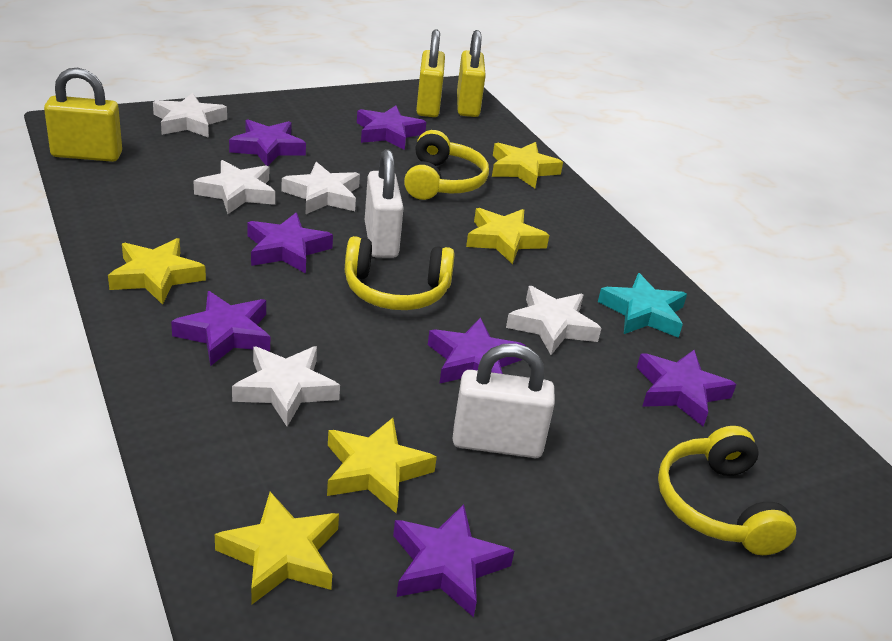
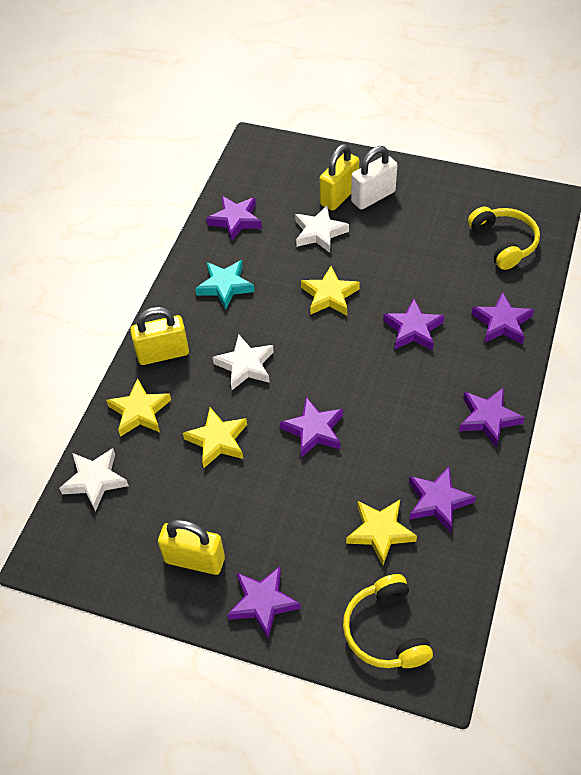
white padlock: [365,149,404,258] [453,343,555,458] = 2 -> [351,146,397,210] = 1
white star: [153,93,227,138] [193,160,275,214] [232,346,340,426] [282,162,360,214] [506,286,601,355] = 5 -> [59,448,129,512] [213,334,274,390] [295,206,349,253] = 3
yellow headphones: [345,236,455,310] [404,130,489,200] [658,426,796,555] = 3 -> [343,574,433,668] [468,207,540,270] = 2
yellow star: [108,238,206,305] [215,492,339,605] [327,418,437,514] [466,208,549,264] [492,142,563,188] = 5 -> [106,378,171,437] [183,407,247,468] [301,266,360,315] [346,500,417,565] = 4

